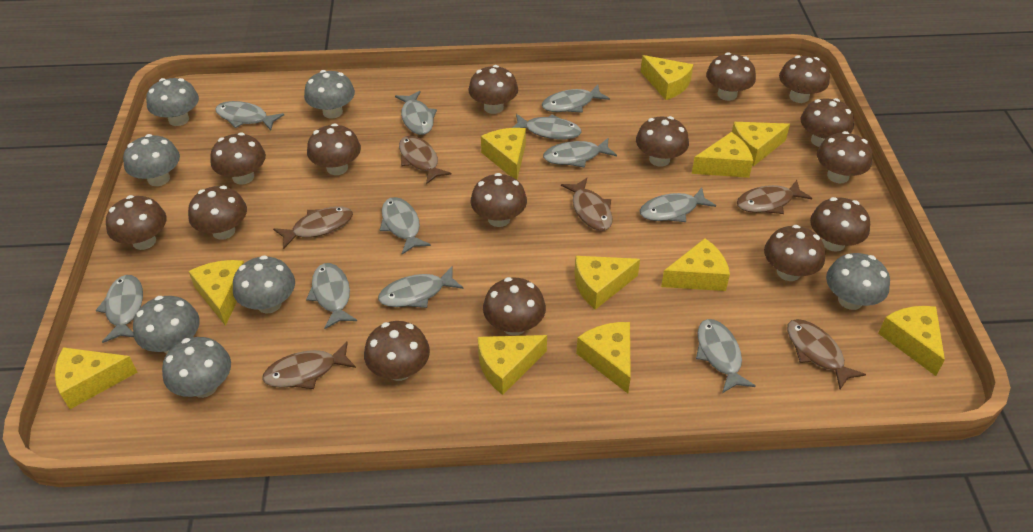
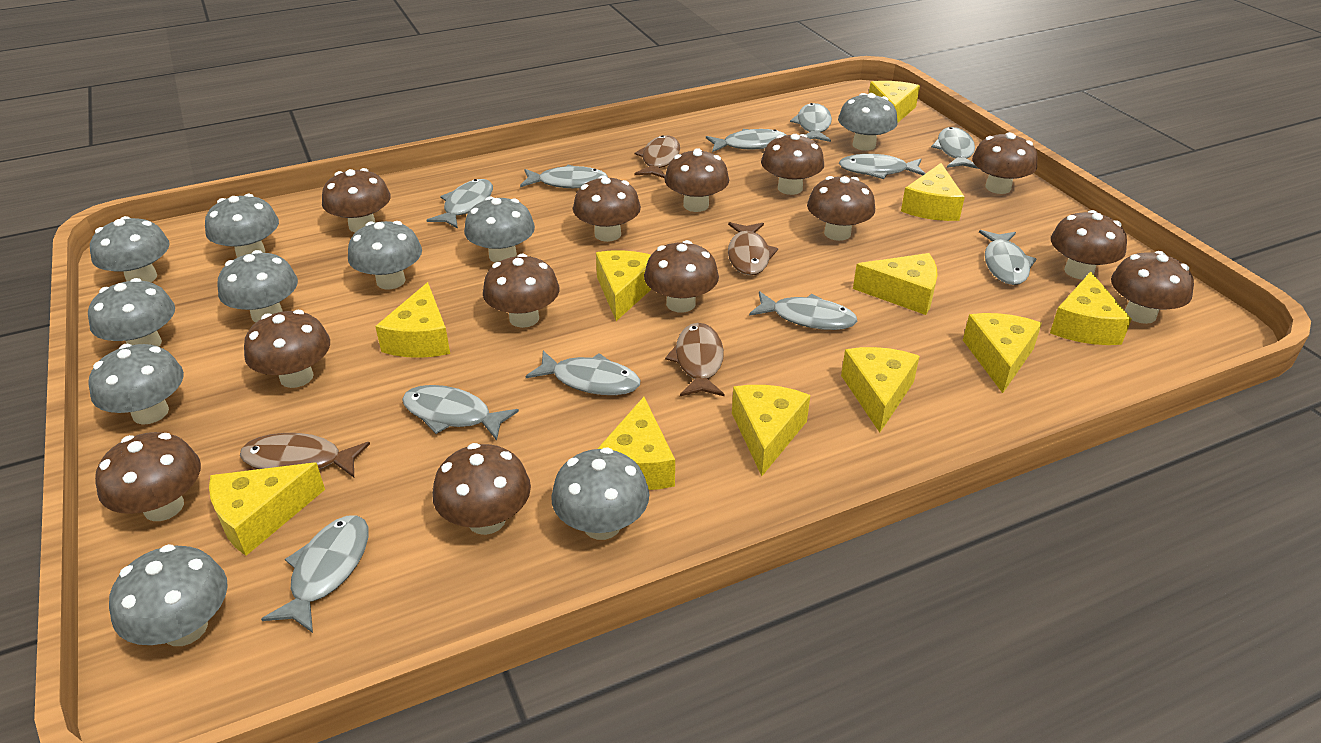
brown fish: [262,342,356,389] [273,207,353,249] [399,136,452,184] [561,178,612,231] [737,180,812,214] [787,319,866,389] = 6 -> [240,433,370,477] [635,135,680,178] [665,323,724,396] [728,222,778,275] = 4
brown mushroom: [106,195,167,250] [188,186,247,240] [210,132,266,185] [307,123,361,175] [364,321,430,381] [468,65,518,114] [471,173,527,227] [483,277,546,336] [636,116,689,167] [706,52,756,101] [764,225,825,281] [779,55,830,103] [801,98,854,147] [810,197,870,252] [817,131,873,183] = 15 -> [95,432,201,521] [244,310,330,388] [322,168,391,233] [432,443,531,535] [483,253,559,328] [573,175,641,242] [644,240,719,313] [665,148,729,212] [761,134,824,195] [807,176,875,241] [972,132,1037,194] [1051,210,1127,279] [1111,251,1194,324] = 13
grey mushroom: [123,134,180,186] [133,296,200,354] [146,78,199,126] [162,337,231,398] [233,255,295,314] [304,70,355,119] [826,253,890,310] = 7 -> [88,278,175,347] [89,344,184,425] [90,216,170,282] [109,544,228,646] [205,194,279,258] [218,250,298,322] [348,221,422,290] [464,196,535,263] [551,447,649,540] [838,93,897,151] = 10

